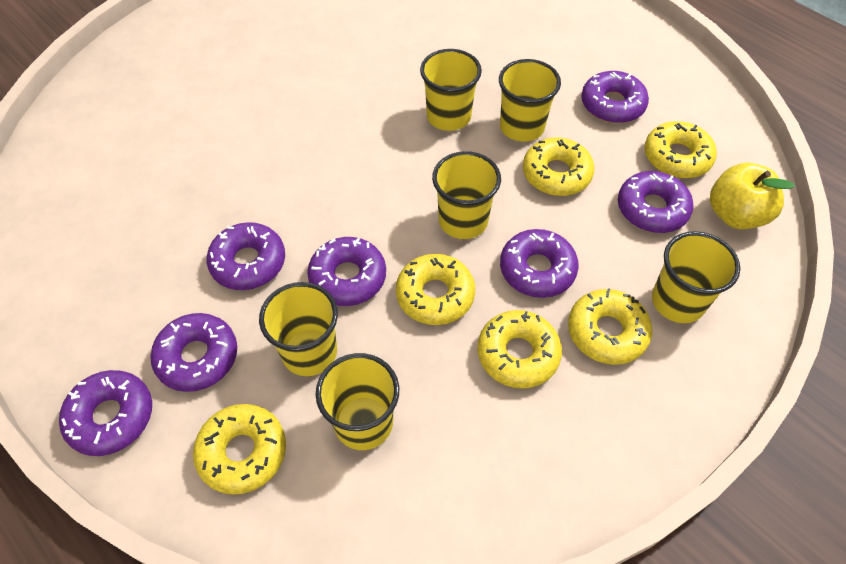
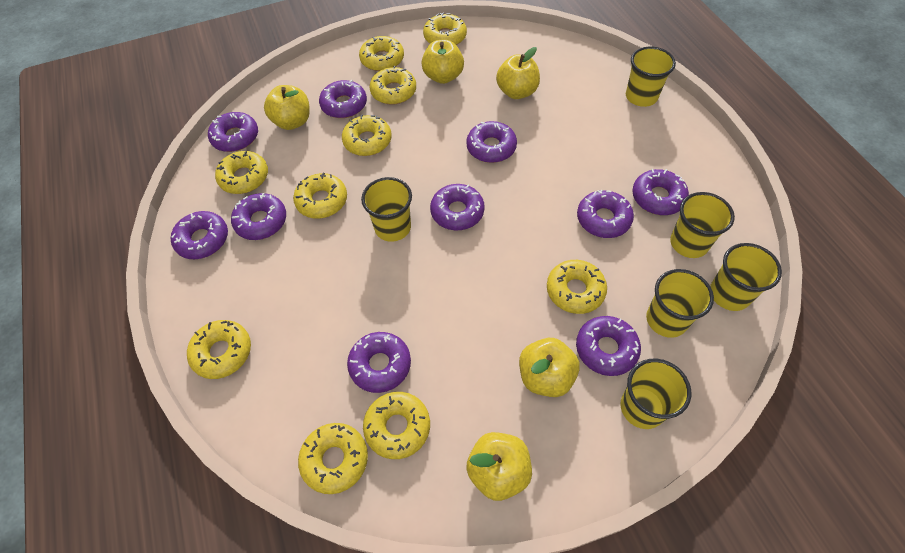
purple donut: [59,370,152,456] [150,313,237,392] [206,222,285,290] [307,237,386,306] [500,229,579,298] [581,71,649,123] [618,171,693,233] = 7 -> [171,211,228,259] [208,112,258,152] [231,193,286,240] [319,80,367,118] [347,332,411,393] [430,184,485,230] [466,121,517,163] [576,316,641,376] [577,190,634,238] [632,169,689,215] = 10
yellow apple: [710,163,795,230] = 1 -> [264,85,310,130] [421,40,464,84] [466,432,532,501] [496,47,540,99] [519,338,580,397] = 5
yellow donut: [193,404,286,495] [396,254,475,325] [477,310,562,389] [523,138,595,196] [568,288,652,365] [644,121,717,178] = 6 -> [187,320,251,379] [215,151,268,194] [293,173,347,218] [298,423,368,494] [342,114,392,156] [359,36,404,71] [363,392,430,459] [370,66,416,105] [423,13,467,45] [547,260,607,314] = 10

